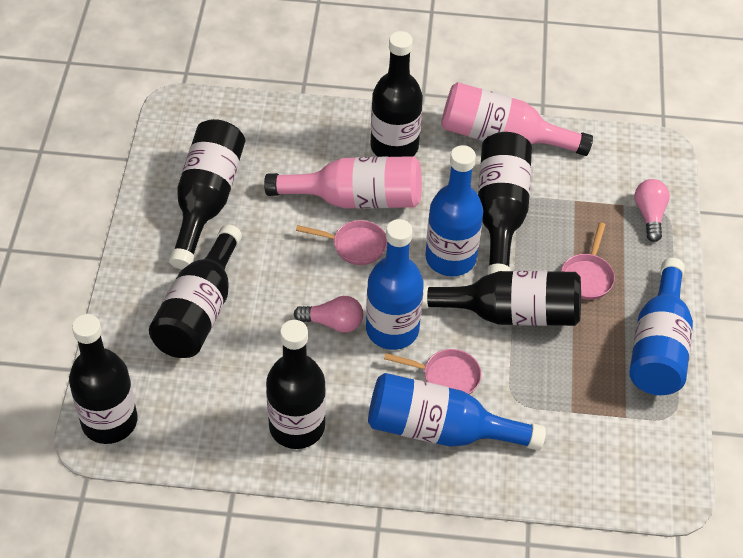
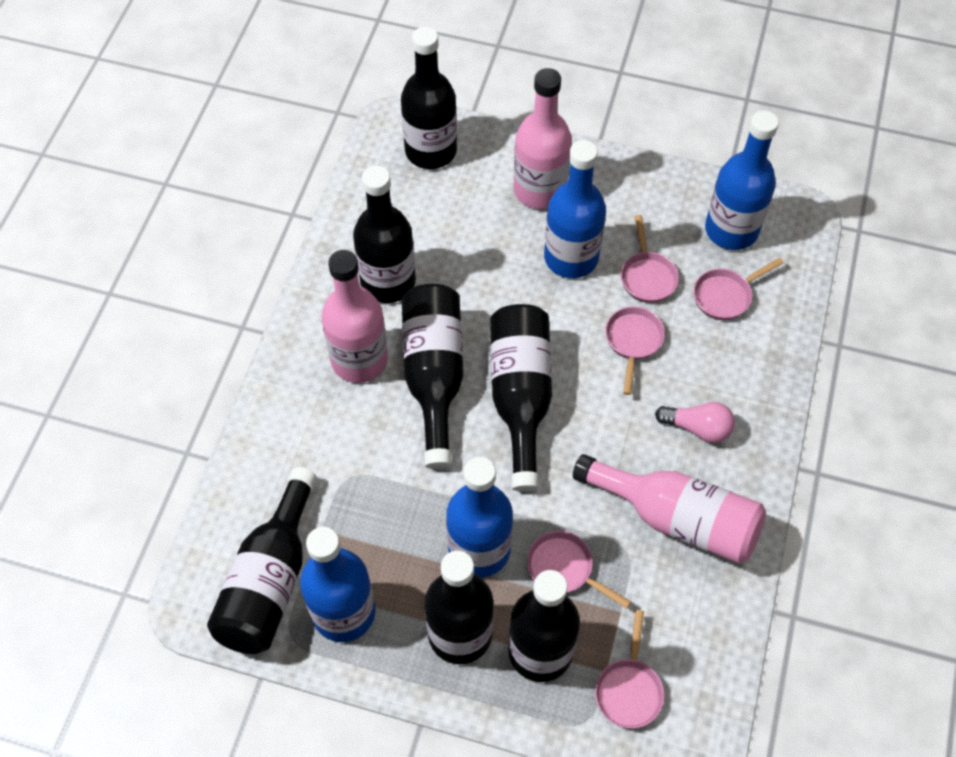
pink bottle: [264,156,422,209] [441,82,593,156] = 2 -> [321,250,388,383] [514,68,572,209] [573,454,766,564] = 3
pink light bulb: [294,296,363,333] [635,179,670,242] = 2 -> [655,402,735,443] = 1
pink pan: [296,220,387,265] [384,349,481,395] [561,222,615,300] = 3 -> [527,531,631,609] [595,610,664,729] [605,306,665,395] [621,215,679,303] [694,258,784,320] = 5

